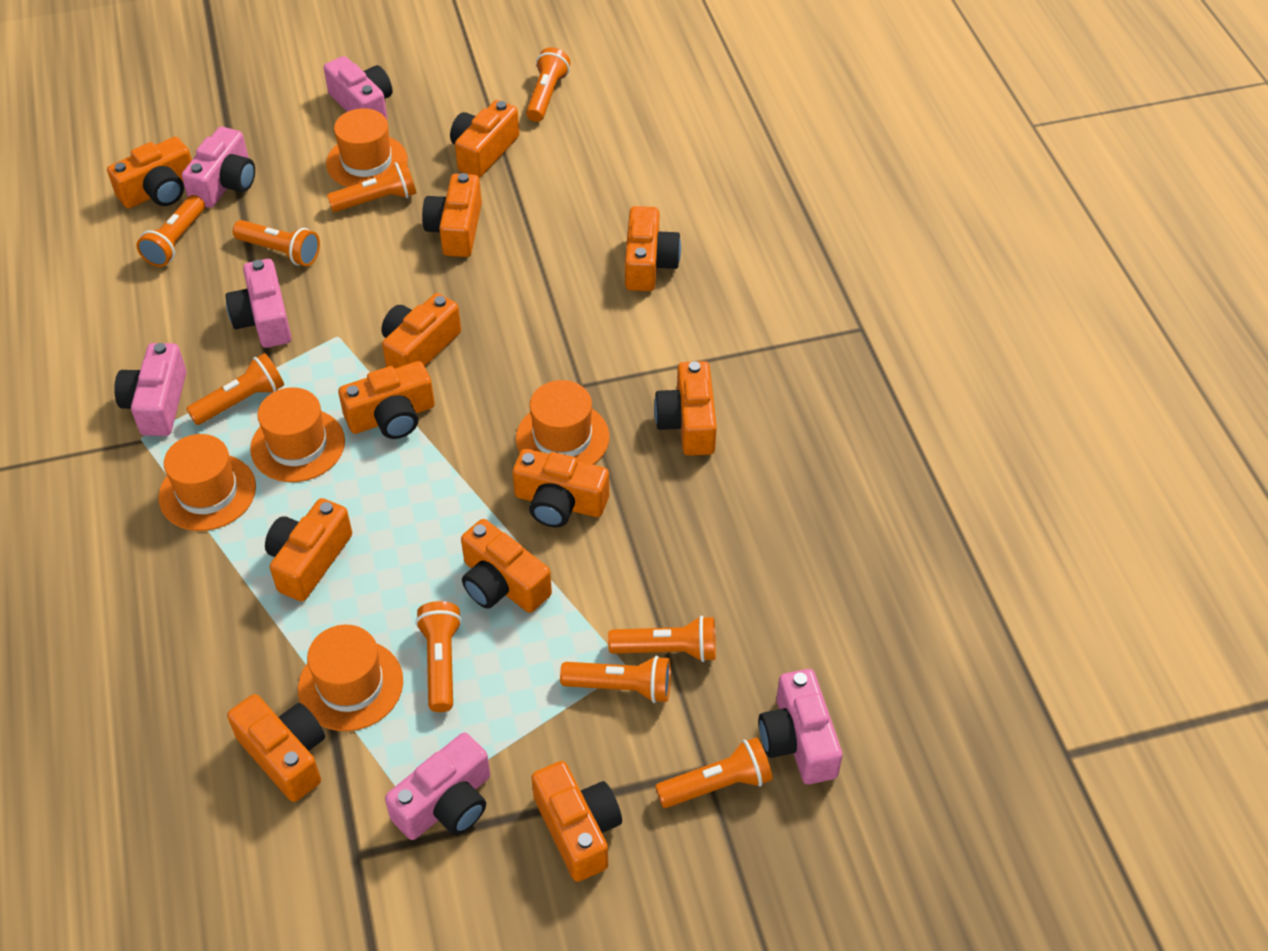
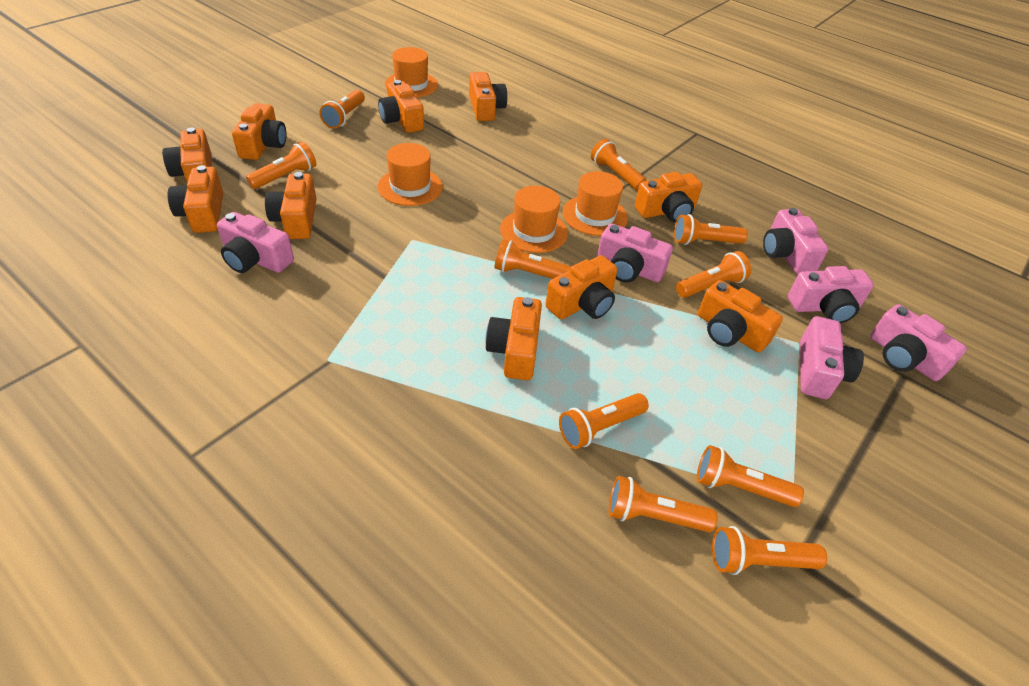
orange camera: [107,137,192,208] [227,694,325,802] [265,498,352,601] [338,361,435,439] [381,293,461,369] [422,173,482,257] [450,100,519,178] [461,519,552,613] [512,449,609,527] [531,761,622,882] [625,206,681,291] [654,361,717,456] = 12 -> [162,128,212,183] [168,165,223,233] [232,103,287,160] [265,172,316,239] [378,80,424,133] [469,72,507,121] [486,297,542,380] [545,255,618,320] [635,172,702,223] [698,280,783,353] = 10
orange flashlight: [136,195,205,267] [186,353,284,425] [233,220,320,266] [327,161,416,212] [416,601,462,712] [526,47,570,122] [560,656,671,703] [608,616,716,662] [655,737,772,808] = 9 -> [246,142,316,189] [320,90,365,128] [494,240,571,279] [559,393,649,449] [591,139,646,190] [608,476,717,532] [674,214,748,245] [676,251,751,298] [697,445,804,507] [712,526,827,575] = 10
orange hat: [158,434,256,531] [250,388,345,482] [298,625,403,731] [326,108,408,187] [516,380,609,465] = 5 -> [378,143,443,206] [385,47,438,97] [500,186,568,253] [563,171,628,236] = 4

